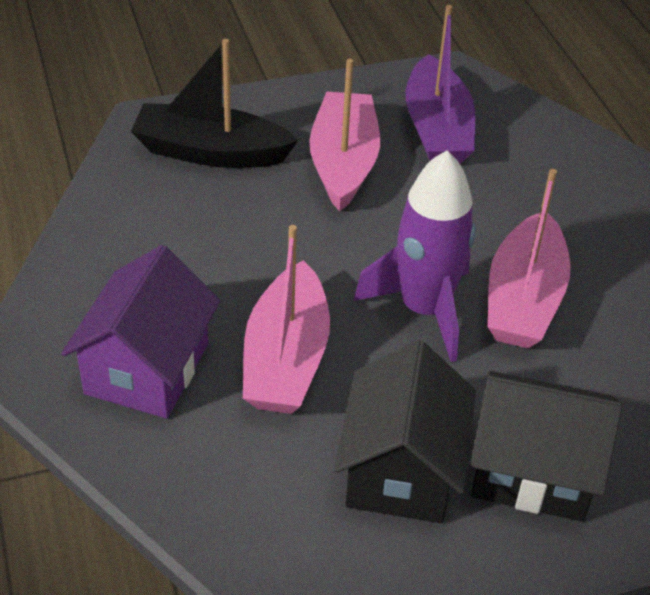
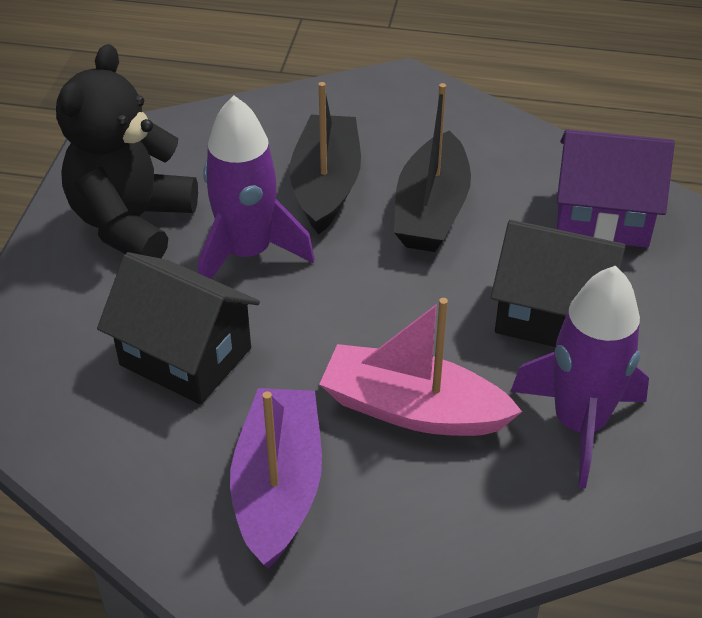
black boat: [131,39,299,168] = 1 -> [290,82,361,235] [394,83,471,252] = 2
black teddy bear: none = 0 -> [56,44,198,259] = 1
pink boat: [243,225,330,414] [309,59,380,211] [488,169,571,348] = 3 -> [319,298,522,436] = 1
purple rocket: [353,151,476,362] = 1 -> [198,96,315,279] [510,266,649,488] = 2

